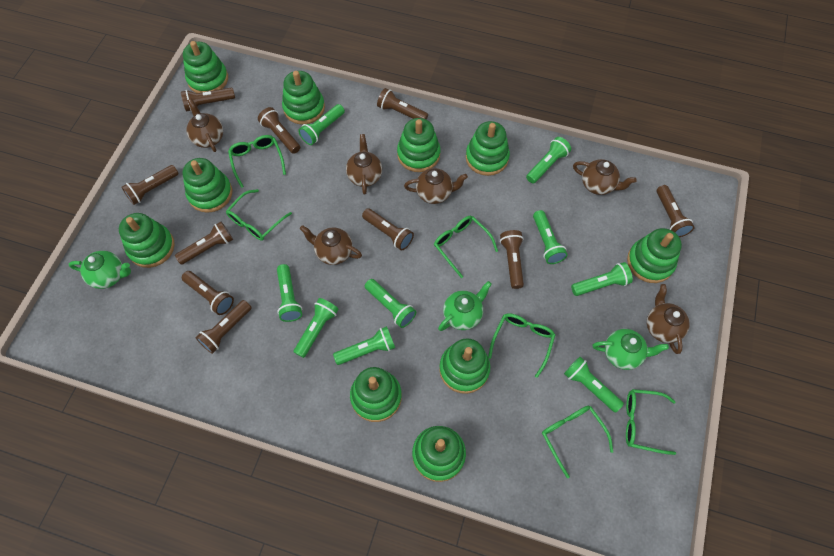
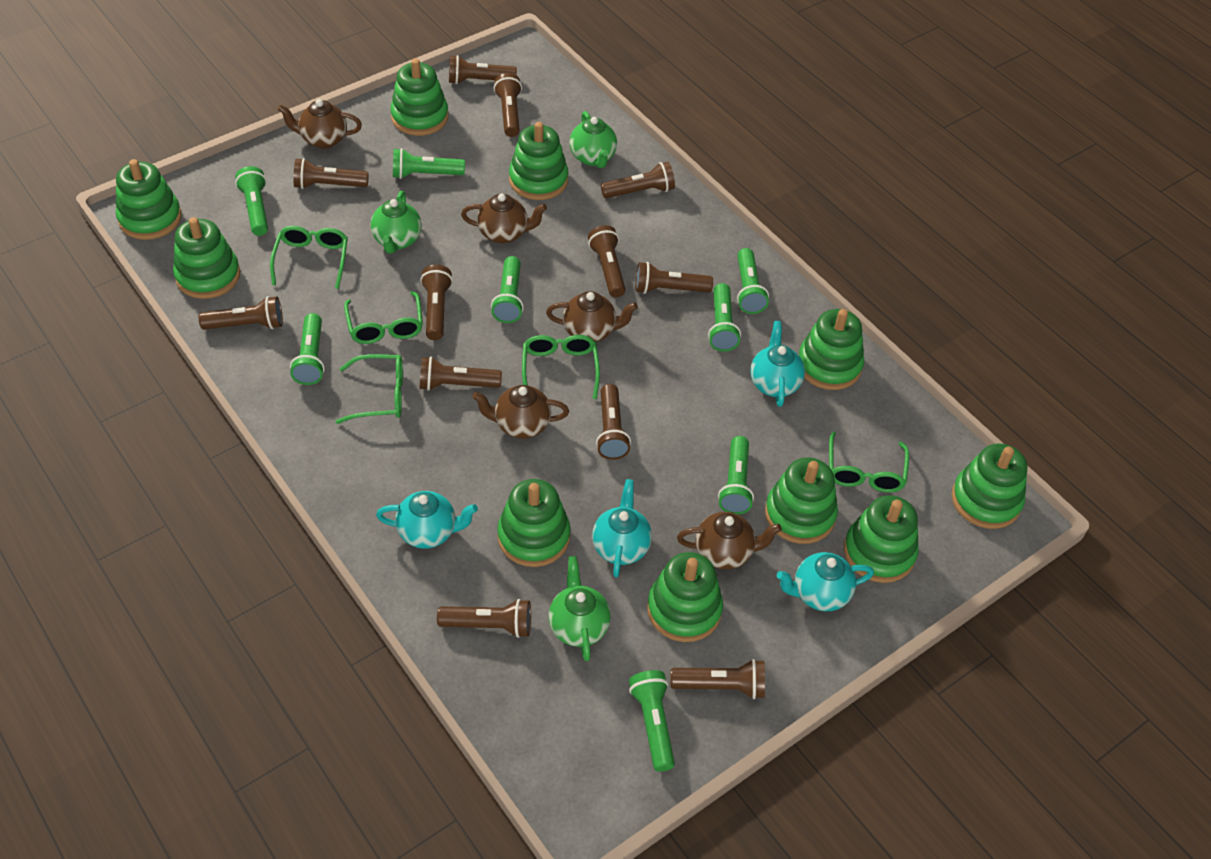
brown flashlight: [121,165,179,205] [175,222,233,265] [181,88,235,112] [182,271,234,315] [195,300,252,354] [258,107,300,154] [362,208,414,250] [377,88,428,120] [500,230,524,289] [657,185,694,237] = 10 -> [199,296,283,330] [293,158,369,189] [420,265,453,340] [420,357,502,391] [437,599,531,638] [449,55,517,84] [494,73,522,137] [588,225,626,297] [596,384,631,460] [601,162,675,198] [635,262,713,294] [671,659,765,699] = 12
brown teapot: [187,99,223,152] [300,225,362,265] [346,134,382,195] [404,168,468,204] [573,159,637,195] [647,284,690,354] = 6 -> [278,99,362,149] [461,193,547,244] [472,385,569,439] [546,291,638,342] [677,512,782,570] = 5
green flashlight: [277,264,302,322] [294,298,339,358] [298,104,345,145] [333,326,395,365] [365,279,416,328] [526,137,571,183] [533,210,568,264] [564,357,624,413] [571,262,633,296] = 9 -> [235,166,268,236] [290,313,325,385] [393,148,465,179] [491,256,524,323] [629,670,675,772] [708,283,741,352] [718,436,754,514] [737,248,769,314] = 8
green glasses: [226,189,292,241] [228,135,286,188] [434,216,498,278] [488,313,555,378] [542,406,613,478] [626,389,676,455] = 6 -> [270,226,348,289] [336,354,403,424] [344,291,423,344] [522,335,600,399] [829,431,909,493] = 5
turquoise teapot: none = 0 -> [376,491,478,549] [592,479,652,578] [750,321,805,407] [777,552,874,611] = 4

